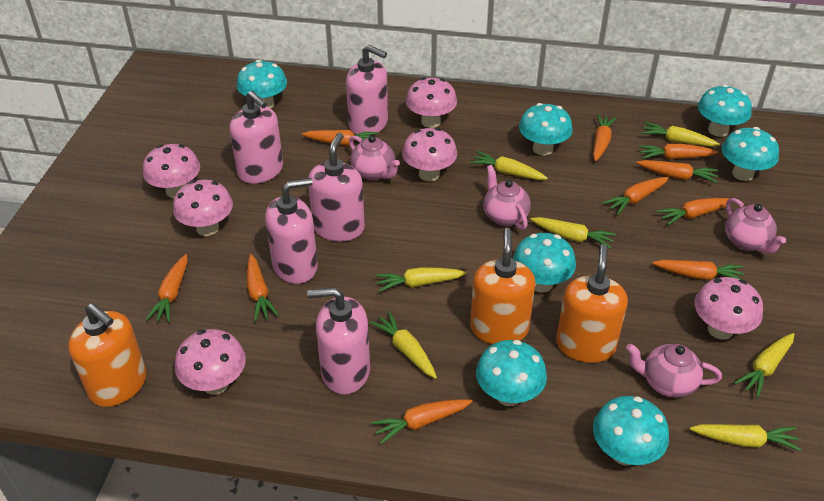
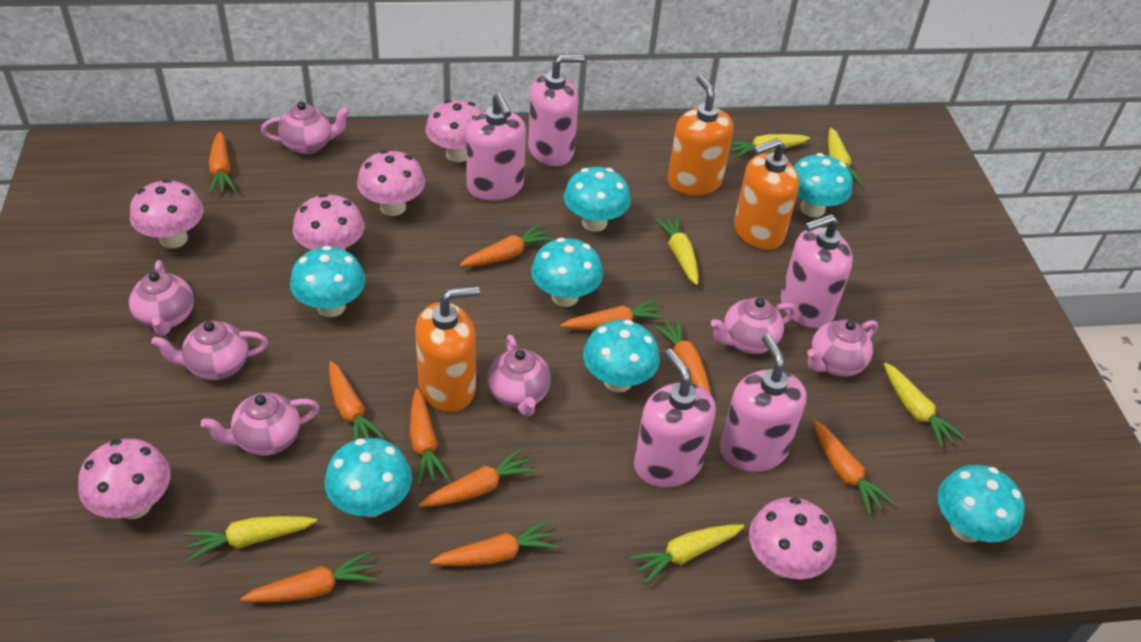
pink teapot: [349,135,400,180] [483,165,531,230] [626,343,722,398] [725,198,786,254] = 4 -> [129,260,194,336] [151,320,268,380] [201,393,319,456] [261,101,350,154] [487,335,551,417] [711,297,796,354] [807,319,878,377] = 7
yellow carrot: [369,311,437,379] [375,267,466,292] [470,151,548,180] [530,217,616,249] [641,122,720,147] [690,424,802,451] [734,333,794,398] = 7 -> [185,516,317,562] [629,524,744,585] [654,215,698,285] [729,134,810,159] [828,128,863,186] [884,362,965,448] = 6

